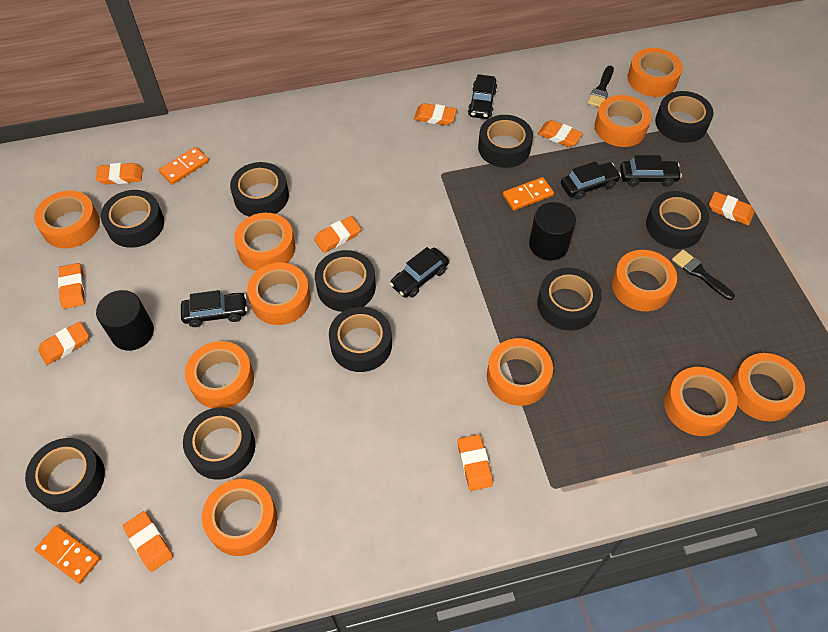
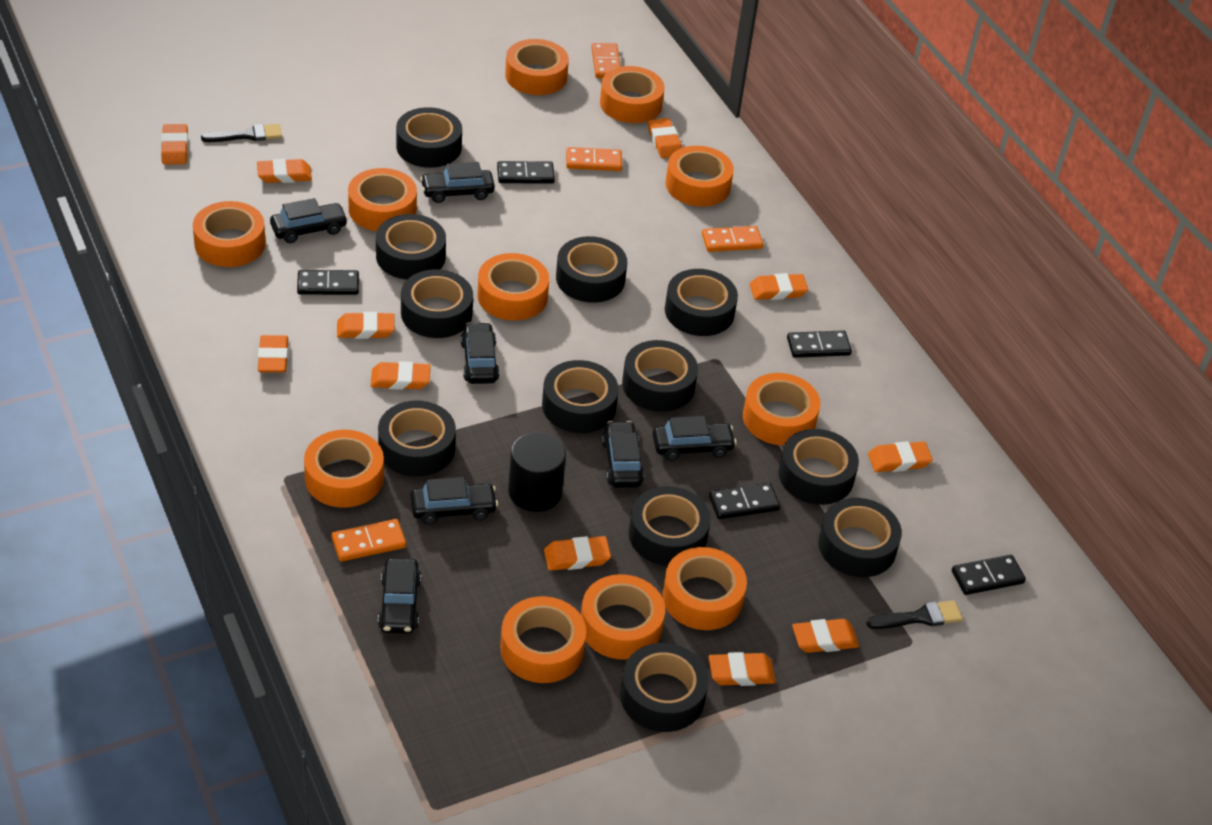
black car: [181,290,247,327] [390,247,449,298] [468,74,497,119] [561,161,621,200] [620,155,682,187] = 5 -> [270,198,348,243] [378,558,421,634] [410,477,498,525] [420,162,495,203] [460,322,499,384] [602,421,644,488] [652,416,737,461] = 7
black cylinder: [96,290,154,351] [529,202,576,260] = 2 -> [508,432,566,512] = 1
black domino: none = 0 -> [297,270,359,295] [497,161,555,184] [709,483,780,519] [787,330,852,358] [952,555,1026,595] = 5
black tape: [25,438,105,512] [101,190,164,248] [183,407,255,480] [230,162,289,217] [315,250,376,312] [329,307,392,372] [478,115,533,168] [537,268,602,331] [646,191,709,249] [655,91,714,143] = 10 -> [376,214,446,280] [378,401,456,477] [396,107,462,168] [401,269,473,338] [542,360,619,433] [556,236,627,303] [620,643,708,732] [622,340,698,412] [629,486,711,566] [665,269,738,336] [778,429,859,505] [818,498,902,577] = 12
orange domino: [35,526,101,583] [159,147,209,184] [503,177,554,210] = 3 -> [332,519,406,562] [566,147,622,171] [591,43,621,78] [702,226,763,252] = 4
orange eraser: [38,322,89,365] [58,263,85,309] [96,163,143,185] [123,511,173,572] [314,216,361,253] [414,103,457,125] [458,434,493,491] [538,120,583,147] [709,192,754,226] = 9 -> [161,124,188,165] [257,159,312,183] [258,335,288,373] [337,312,395,339] [371,361,431,390] [544,536,611,571] [648,118,682,158] [709,652,776,686] [750,273,808,300] [792,619,859,653] [868,441,933,472] = 11

